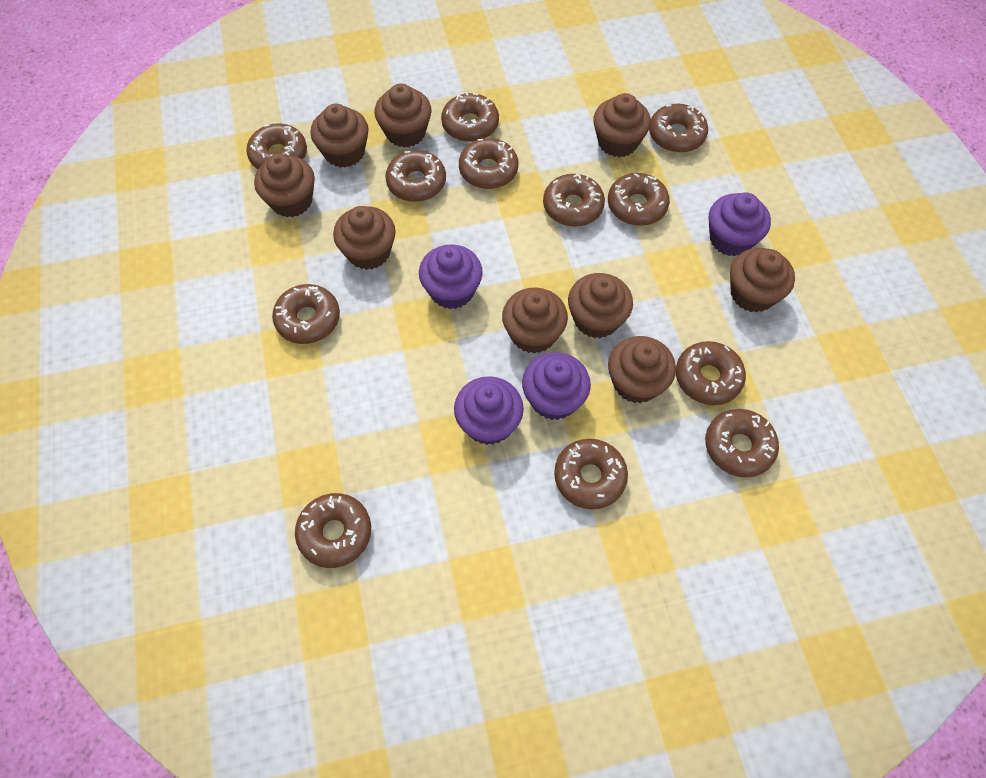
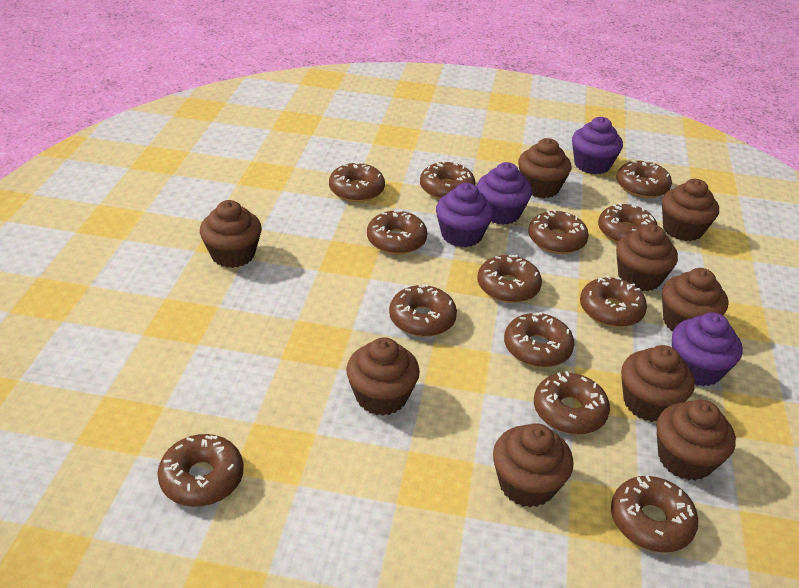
brown donut: [246,123,307,169] [272,284,340,344] [295,493,371,568] [385,150,446,202] [441,92,499,142] [459,138,518,189] [543,174,605,227] [554,439,628,509] [608,173,670,226] [649,104,708,153] [676,341,746,405] [705,409,779,478] = 12 -> [157,434,244,507] [329,162,385,202] [367,210,427,254] [389,284,457,337] [420,160,475,199] [477,255,542,303] [504,312,574,367] [528,209,589,254] [534,371,610,435] [580,275,647,327] [598,203,658,243] [611,475,699,553] [616,160,672,198] = 13

